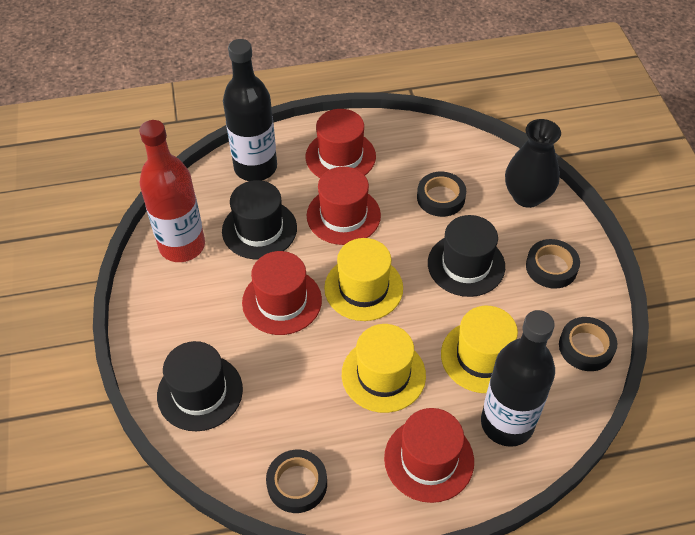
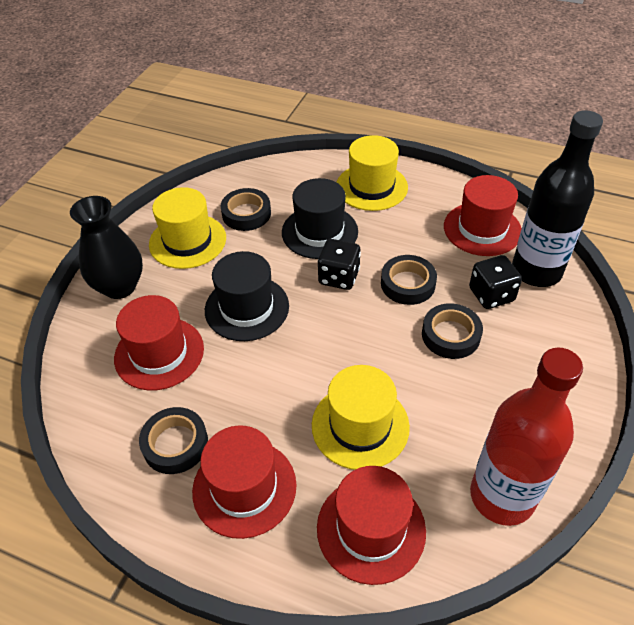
black bottle: [223,39,277,181] [481,310,555,447] = 2 -> [512,110,603,287] = 1
black dice: none = 0 -> [318,239,361,290] [469,255,522,309] = 2
black hat: [157,341,243,431] [222,180,297,259] [428,215,505,297] = 3 -> [205,251,289,341] [282,178,358,259] = 2

